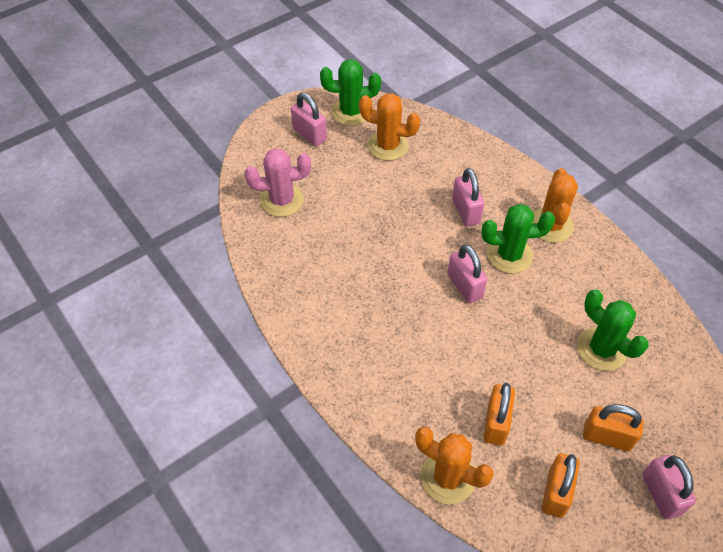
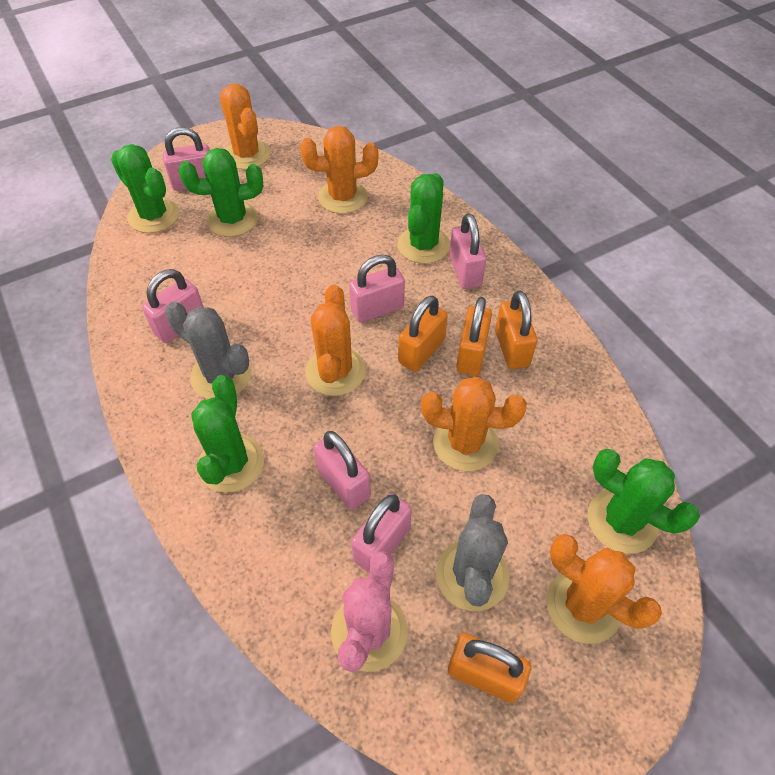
green cactus: [320,59,381,126] [482,204,555,273] [577,289,649,371] = 3 -> [111,144,179,233] [179,148,263,237] [191,375,264,493] [397,173,450,264] [588,449,700,554] = 5
grey cactus: none = 0 -> [165,302,251,399] [436,494,509,611] = 2
orange cactus: [359,93,420,161] [415,427,494,504] [532,168,578,243] = 3 -> [219,84,271,170] [300,126,378,214] [305,285,366,396] [421,377,527,471] [546,534,662,644] = 5
orange padlock: [483,383,515,445] [542,453,580,518] [583,404,644,451] = 3 -> [398,296,448,372] [448,633,531,703] [456,297,492,376] [495,290,537,369] = 4
pink padlock: [291,92,327,146] [447,244,488,303] [452,168,484,226] [642,455,696,519] = 4 -> [142,269,204,343] [163,127,210,191] [313,431,371,510] [349,255,405,323] [351,494,412,573] [449,213,486,289] = 6

